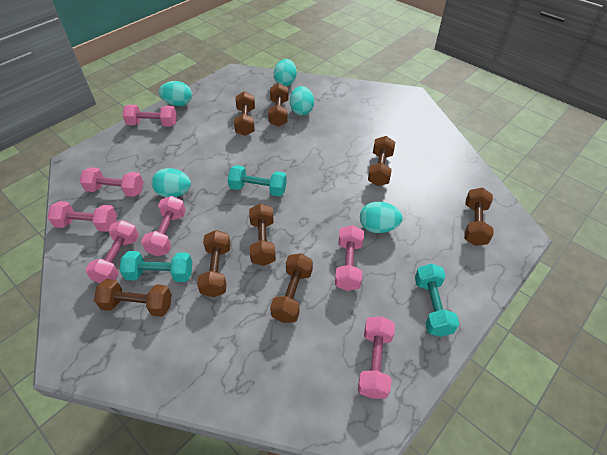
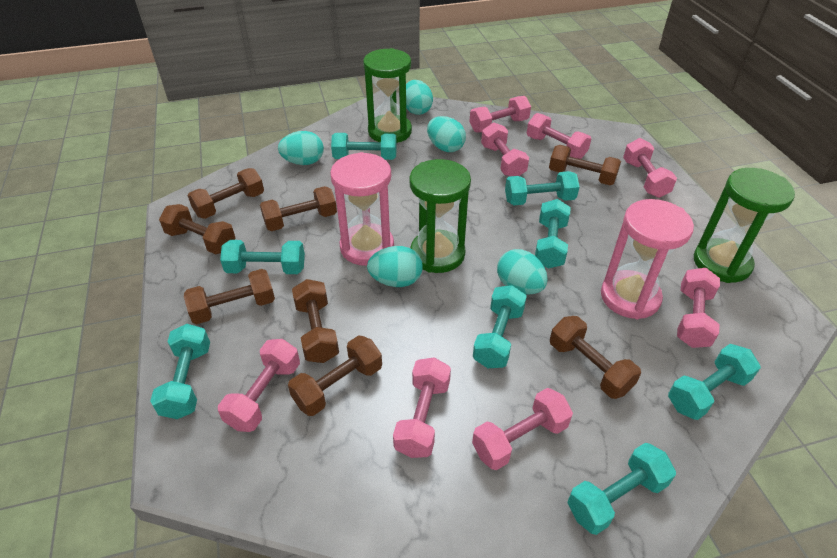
green hourglass: none = 0 -> [363,48,412,143] [409,159,471,273] [694,168,795,283] = 3
pink dumbbell: [47,201,117,232] [80,167,143,197] [85,220,139,283] [123,105,177,127] [141,196,186,256] [335,225,364,291] [358,316,395,399] = 7 -> [218,339,300,432] [393,357,451,458] [469,96,531,132] [472,388,573,470] [481,122,529,176] [527,113,591,159] [623,138,677,198] [677,268,720,348] = 8
pink hourglass: none = 0 -> [330,152,394,266] [601,199,694,319] = 2
turquoise dumbbell: [120,251,192,282] [228,165,287,197] [415,264,459,337] = 3 -> [150,324,210,419] [220,240,305,274] [331,133,397,160] [473,285,527,368] [505,171,580,205] [535,199,571,268] [567,443,676,535] [668,344,761,420] = 8

